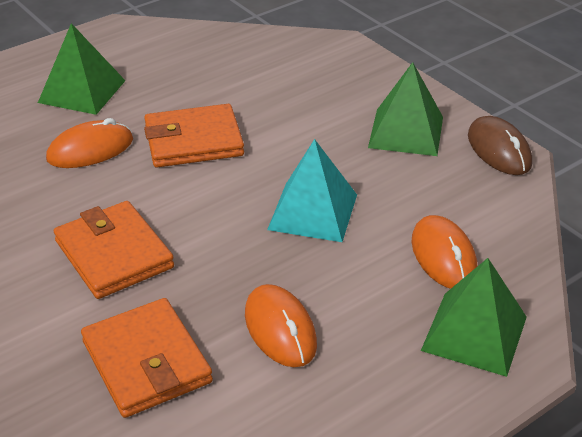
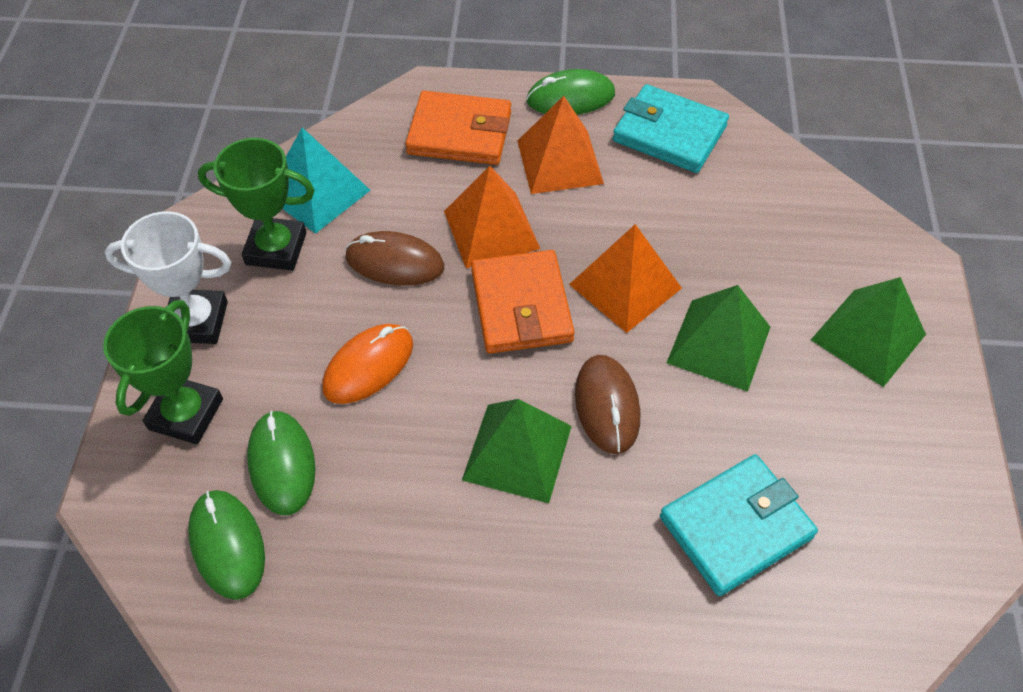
brown mouse: [468,116,532,175] = 1 -> [345,231,444,286] [575,355,640,454] = 2
green mouse: none = 0 -> [188,490,265,600] [247,410,315,515] [526,69,615,115] = 3
green trophy: none = 0 -> [103,300,223,444] [198,138,315,271] = 2
orange mouse: [46,118,133,168] [245,284,317,367] [412,215,477,289] = 3 -> [322,324,413,404] = 1
orange pyramid: none = 0 -> [444,166,540,268] [517,96,604,194] [569,224,682,333] = 3
orange wallet: [54,201,174,299] [81,298,213,418] [144,104,244,167] = 3 -> [406,91,511,165] [471,250,575,354] = 2
turquoise wallet: none = 0 -> [613,84,729,173] [660,454,818,596] = 2
white trophy: none = 0 -> [105,211,231,344] = 1

